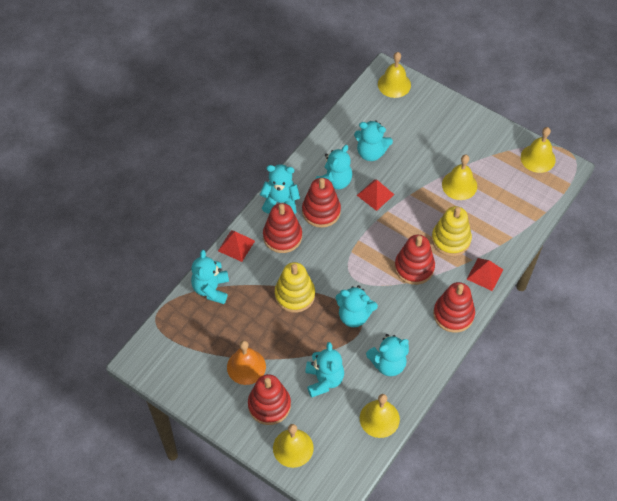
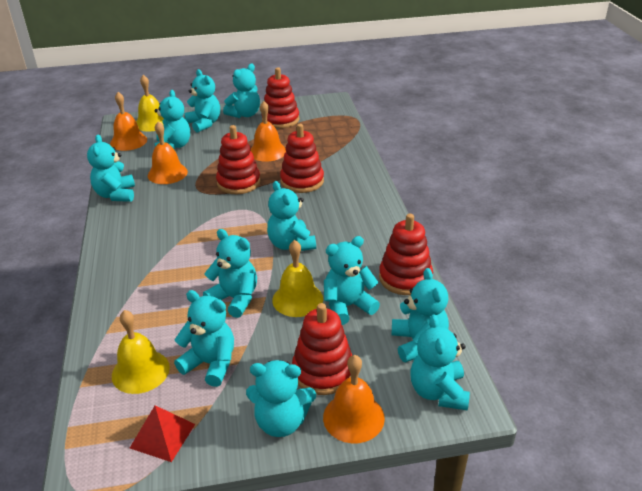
orange bell: [227,340,266,385] = 1 -> [110,92,147,151] [148,121,188,184] [250,101,286,162] [323,355,385,443] = 4
red pyramid: [218,230,255,262] [357,179,394,211] [467,258,504,291] = 3 -> [130,405,195,462] = 1
turquoise teddy bear: [191,250,229,304] [260,164,300,214] [305,342,344,398] [316,145,352,189] [336,285,378,327] [354,121,393,161] [366,334,409,376] = 7 -> [87,134,135,202] [154,90,190,150] [174,290,234,387] [184,69,220,133] [203,229,257,318] [223,64,260,118] [246,360,316,437] [267,181,316,251] [324,236,380,325] [392,268,449,363] [410,315,470,410] = 11
yellow bell: [273,424,314,468] [360,394,400,438] [378,52,411,98] [442,154,477,200] [521,127,556,173] = 5 -> [112,310,170,394] [136,75,164,132] [272,240,323,317] = 3
yellow stacking toy: [275,262,315,313] [432,206,472,256] = 2 -> none = 0

